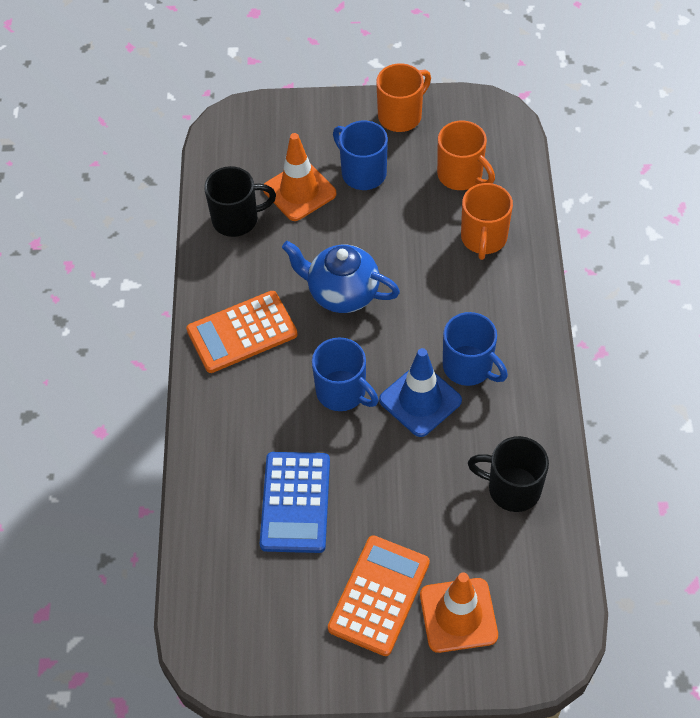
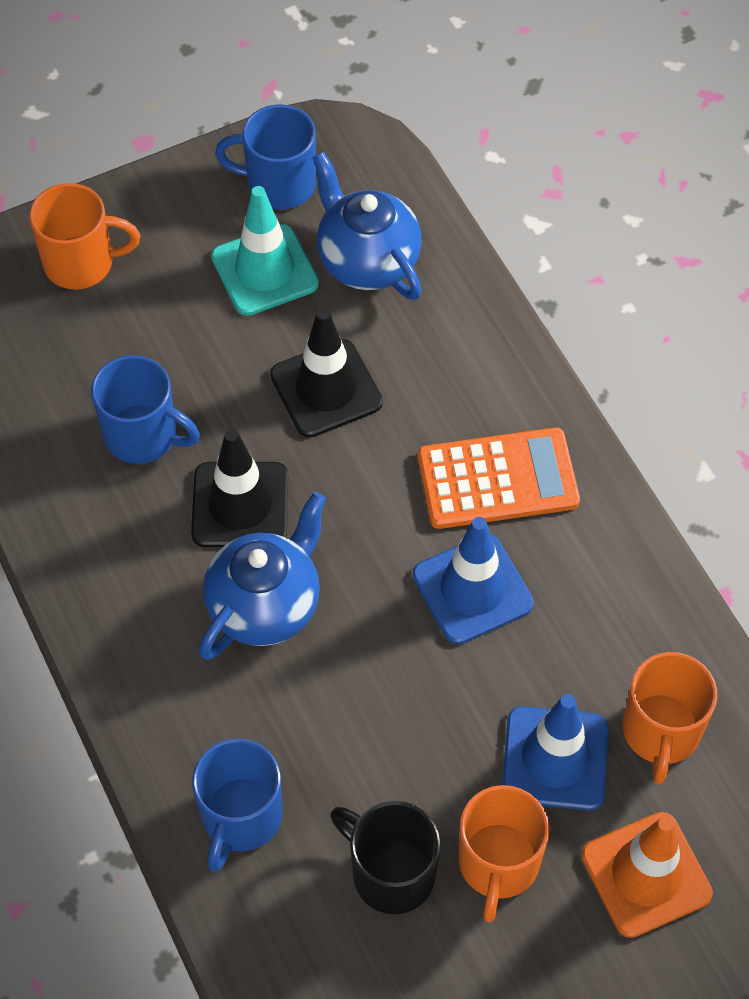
black mug: [204,166,276,237] [468,436,549,512] = 2 -> [330,801,440,914] = 1
black traffic cone: none = 0 -> [191,429,288,547] [270,308,383,438] = 2
blue calculator: [260,452,330,553] = 1 -> none = 0
blue teapot: [282,241,400,313] = 1 -> [199,492,326,660] [313,151,422,300] = 2
blue traffic cone: [379,348,462,437] = 1 -> [413,517,534,644] [502,694,608,810] = 2
orange calculator: [186,291,298,373] [328,535,430,656] = 2 -> [417,427,580,529] = 1
orange traffic cone: [263,133,336,221] [420,572,498,653] = 2 -> [581,812,713,938] = 1
turquoise traffic cone: none = 0 -> [211,186,319,316] = 1

